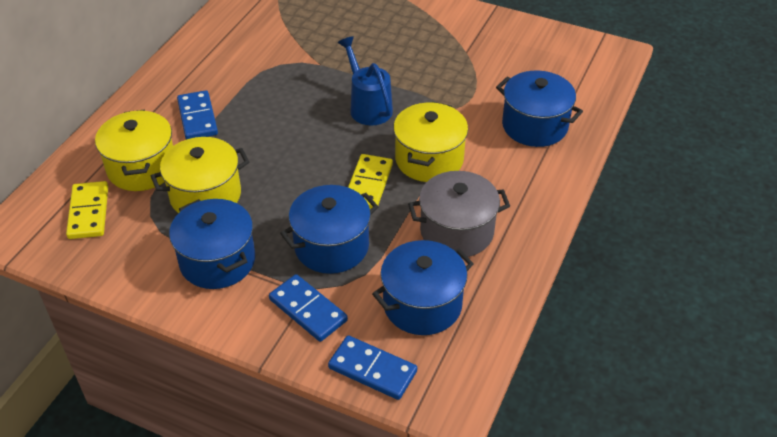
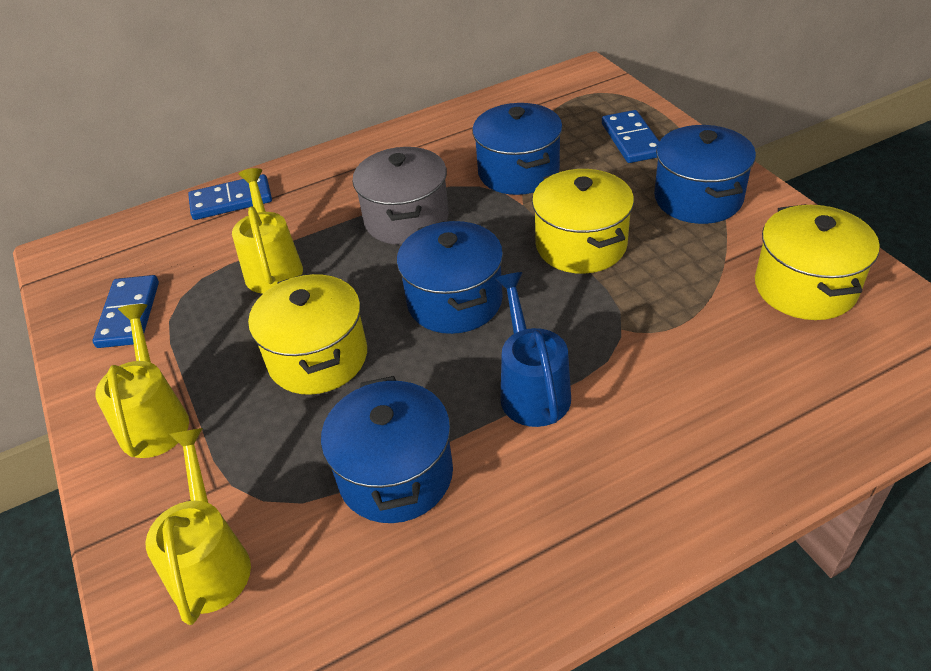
yellow domino: [66,181,108,239] [348,154,393,210] = 2 -> none = 0
yellow watering can: none = 0 -> [95,304,189,458] [146,428,251,625] [232,168,303,294] = 3

